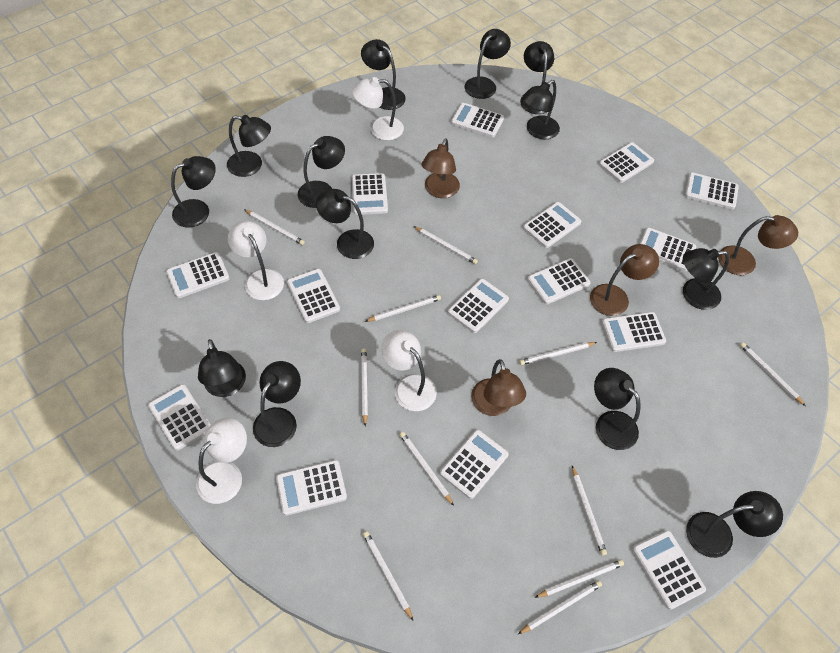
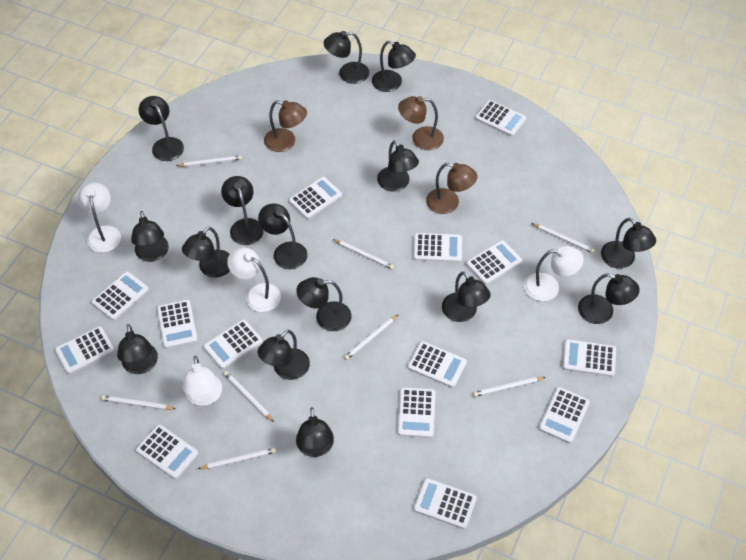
black lamp: [171,156,216,228] [198,339,246,397] [227,115,271,177] [253,361,301,447] [298,136,345,208] [316,189,374,259] [361,39,406,110] [465,29,511,99] [520,41,554,114] [522,80,560,139] [594,368,641,450] [683,248,729,310] [686,491,783,558] = 13 -> [117,324,158,374] [131,211,169,262] [139,96,184,161] [182,227,230,278] [221,176,264,245] [257,330,310,380] [258,204,308,269] [296,277,351,331] [296,407,334,457] [324,31,369,84] [372,41,416,92] [377,140,419,192] [442,271,491,322] [578,273,640,324] [601,218,656,269] = 15
brown lamp: [421,139,460,198] [471,359,526,416] [590,244,659,316] [718,215,798,275] = 4 -> [264,100,307,152] [398,96,444,150] [426,163,478,214] = 3
white calculator: [148,384,211,451] [166,252,230,298] [276,460,347,516] [287,269,340,323] [352,173,388,215] [440,430,509,499] [448,279,509,333] [451,103,504,138] [523,202,581,248] [528,258,591,305] [599,142,654,183] [602,312,666,352] [632,530,706,610] [640,228,696,271] [685,172,739,210] = 15 -> [55,326,115,374] [92,271,149,320] [136,425,199,479] [157,300,198,349] [204,319,263,369] [289,177,342,219] [398,387,435,438] [408,341,467,388] [414,233,462,262] [414,478,477,529] [466,240,522,285] [475,100,526,137] [539,387,590,443] [563,339,616,377] = 14
white pencil: [244,209,305,245] [361,348,368,426] [363,531,413,620] [365,295,441,322] [400,432,454,506] [414,226,478,264] [518,580,602,634] [519,342,597,365] [535,559,624,598] [572,466,607,556] [740,342,805,406] = 11 -> [101,395,176,410] [176,155,242,167] [198,448,276,469] [224,371,274,422] [333,239,394,269] [344,315,398,360] [473,377,545,397] [532,223,595,253] = 8

